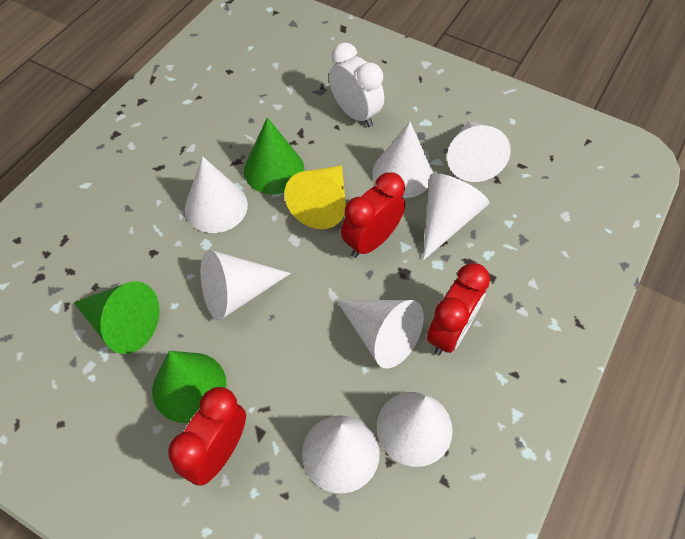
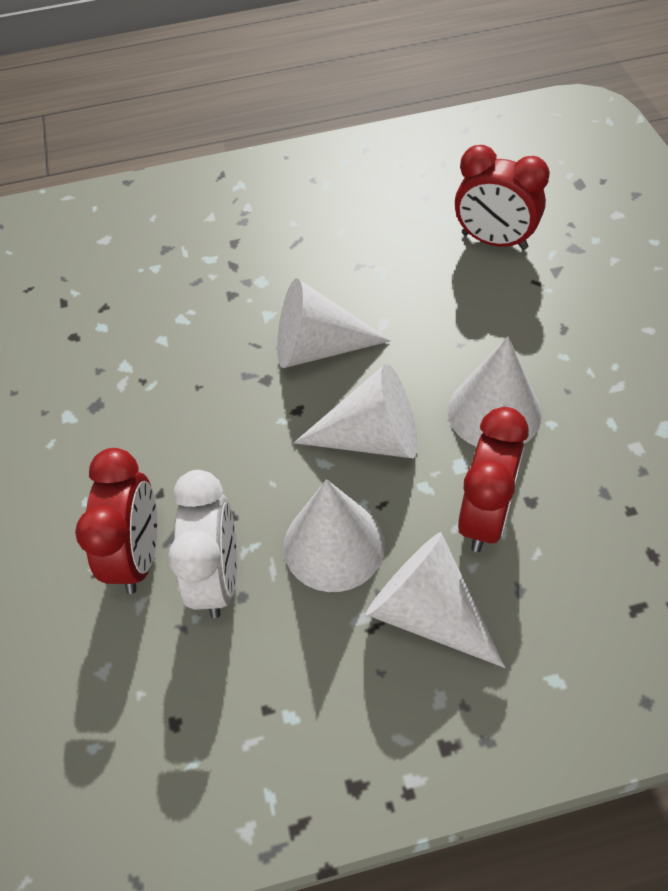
green cone: [74,281,159,354] [152,351,227,423] [244,117,304,194] = 3 -> none = 0
white cone: [184,156,248,233] [201,250,291,320] [302,415,380,493] [337,300,424,368] [372,121,433,198] [376,392,453,467] [423,173,489,260] [447,121,511,182] = 8 -> [277,278,391,368] [284,479,385,592] [293,364,418,458] [366,532,505,668] [448,336,542,447] = 5
yellow cone: [284,166,346,229] = 1 -> none = 0

